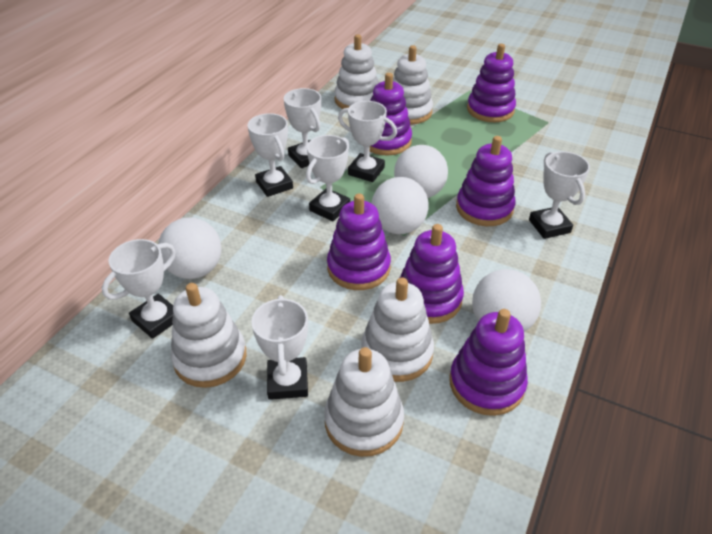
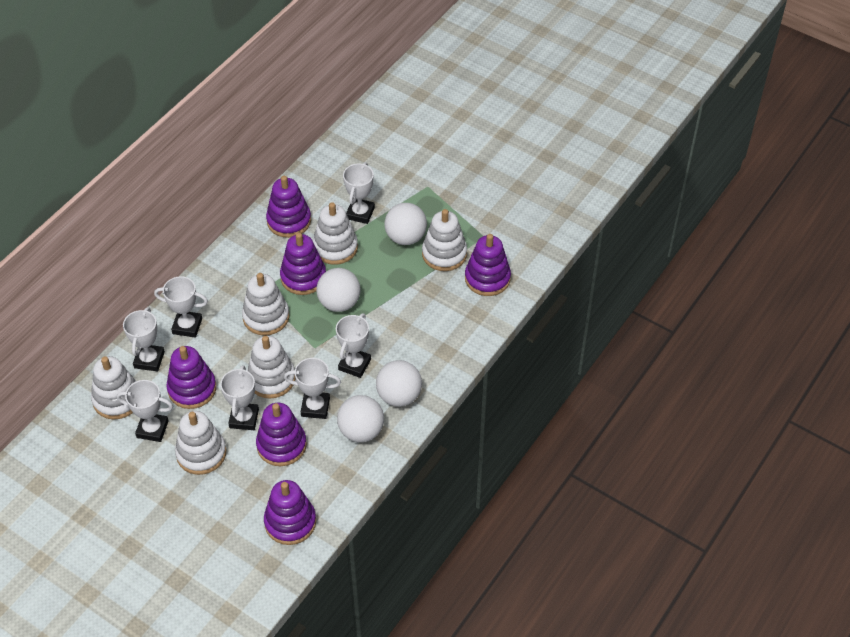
white stacking toy: [171,283,247,388] [324,347,404,457] [334,34,379,109] [361,277,434,382] [393,45,433,124] = 5 -> [91,356,136,419] [175,411,226,475] [242,273,290,336] [247,336,296,399] [313,202,358,265] [422,209,467,271] = 6

